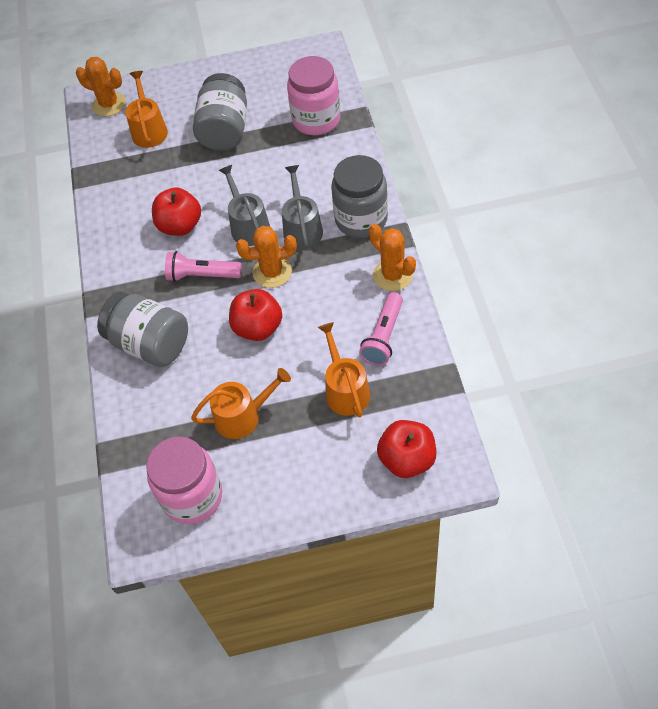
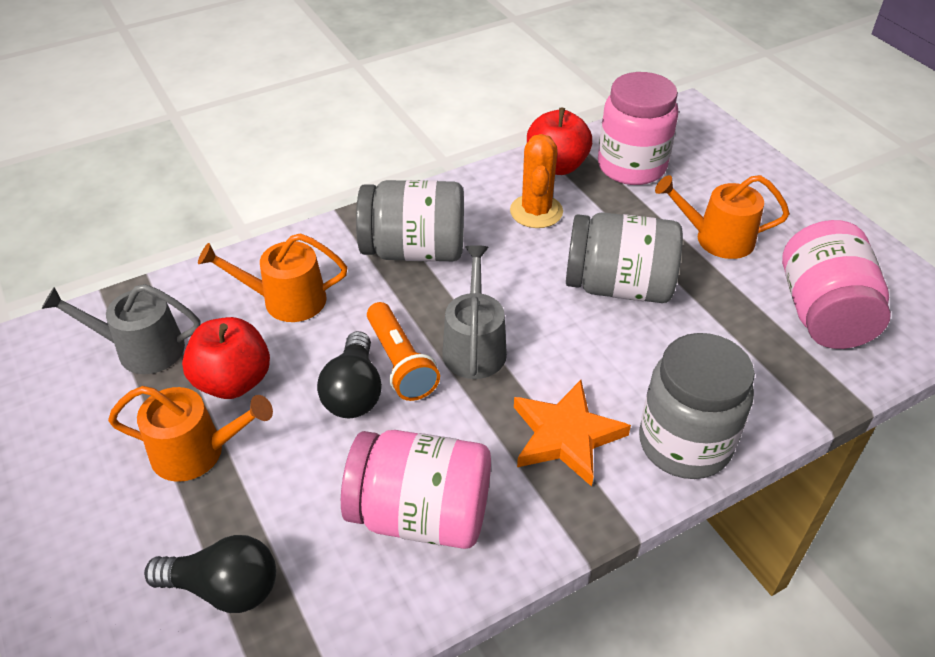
black light bulb: none = 0 -> [144,535,276,613] [317,331,382,418] = 2
orange cactus: [76,57,126,116] [236,226,297,288] [369,224,416,291] = 3 -> [510,134,563,228] = 1
orange flashlight: none = 0 -> [367,302,440,401] = 1
orange star: none = 0 -> [514,380,631,487] = 1
pink flashlight: [165,251,242,282] [359,292,403,366] = 2 -> none = 0
pink jar: [146,437,222,524] [287,56,341,135] = 2 -> [341,430,491,549] [598,72,678,185] [782,220,891,349] = 3
red apple: [152,187,201,236] [229,289,282,341] [377,420,436,478] = 3 -> [182,317,270,399] [527,108,592,175] = 2

